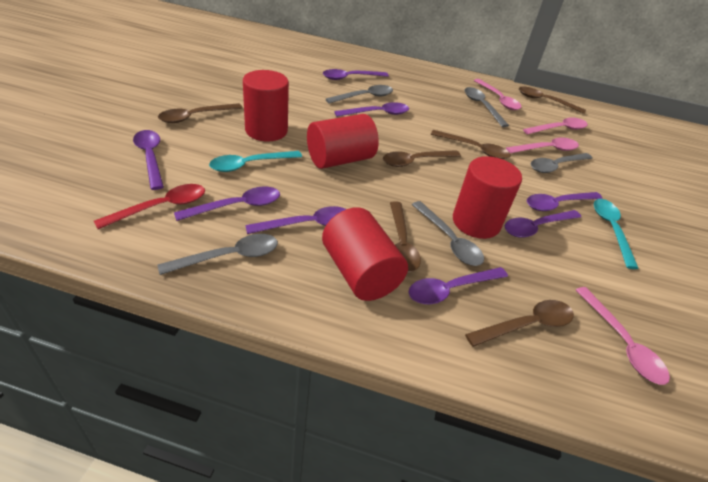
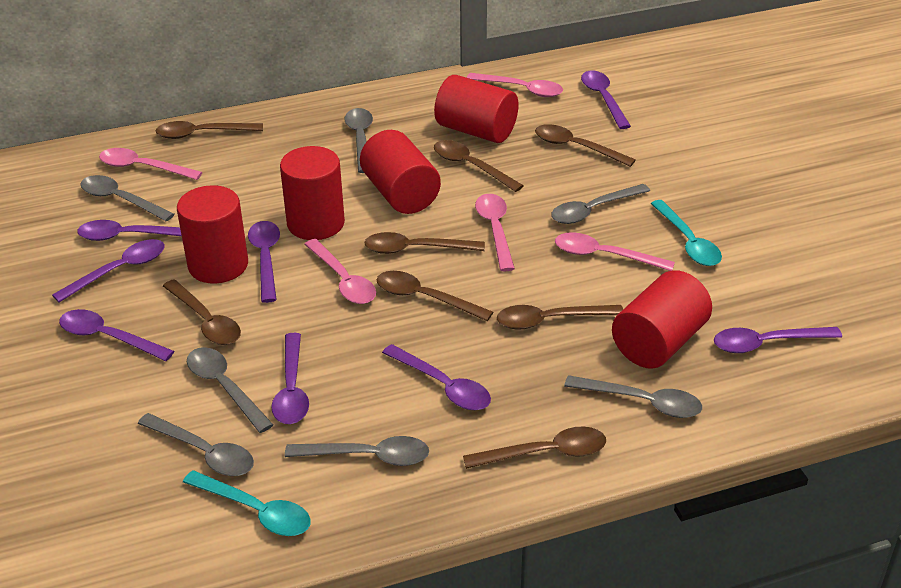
brown spoon: [158,103,243,123] [383,150,461,167] [390,201,421,272] [431,130,511,159] [465,300,574,347] [519,87,586,114] = 6 -> [156,121,263,139] [163,279,241,345] [364,232,485,254] [376,271,493,321] [434,140,524,192] [463,427,606,469] [497,305,623,330] [535,124,636,167] = 8
grey spoon: [158,234,278,275] [326,85,393,104] [412,201,484,266] [464,87,509,127] [531,153,592,173] = 5 -> [80,175,174,221] [138,413,254,476] [187,347,274,433] [285,436,429,466] [344,108,373,173] [551,184,650,224] [564,375,702,418] = 7
pink spoon: [474,79,521,110] [506,137,579,153] [523,117,588,134] [576,287,670,385] = 4 -> [99,148,202,180] [304,239,376,304] [466,73,563,97] [475,194,515,271] [555,233,675,271] = 5
red cylinder: [243,70,289,141] [307,114,379,169] [322,207,408,301] [453,156,522,239] = 4 -> [177,185,248,284] [280,146,345,240] [360,130,441,214] [434,75,519,143] [612,270,712,369] = 5
red spoon: [94,184,205,229] = 1 -> none = 0

